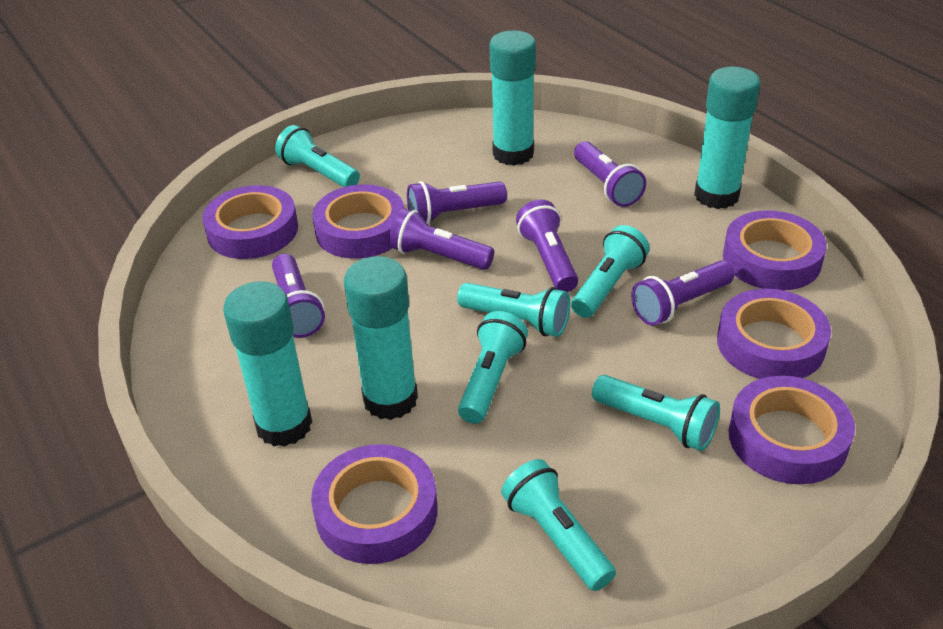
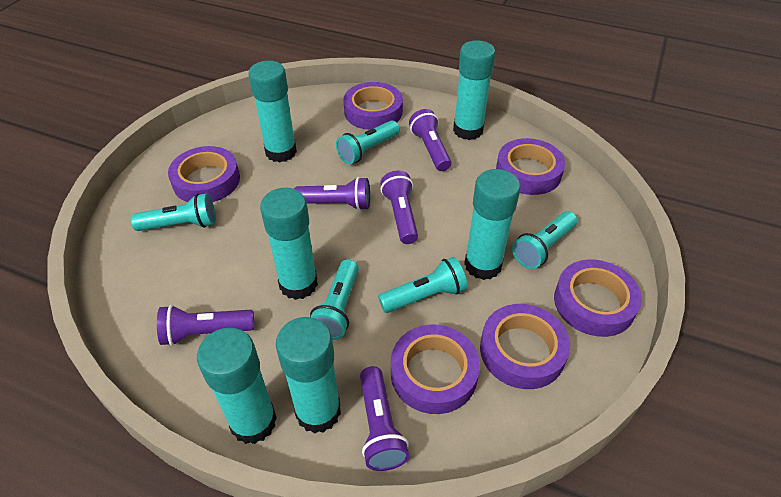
purple flashlight: [272,254,325,338] [389,208,494,270] [407,181,507,224] [516,200,578,292] [574,141,646,207] [631,260,734,326] = 6 -> [157,305,254,346] [294,177,370,211] [360,366,409,471] [380,171,418,244] [409,109,451,171] = 5
turquoise flashlight: [275,125,360,187] [457,283,570,337] [458,311,528,424] [501,459,616,591] [571,225,650,318] [592,375,720,451] = 6 -> [131,193,215,231] [310,259,359,340] [336,120,400,164] [378,257,467,313] [512,211,577,269] = 5
turquoise glue stick: [223,282,312,447] [344,256,418,420] [489,30,536,166] [694,67,760,209] = 4 -> [197,328,277,444] [249,61,297,163] [260,188,318,300] [276,317,341,434] [453,40,495,140] [464,169,521,280] = 6

